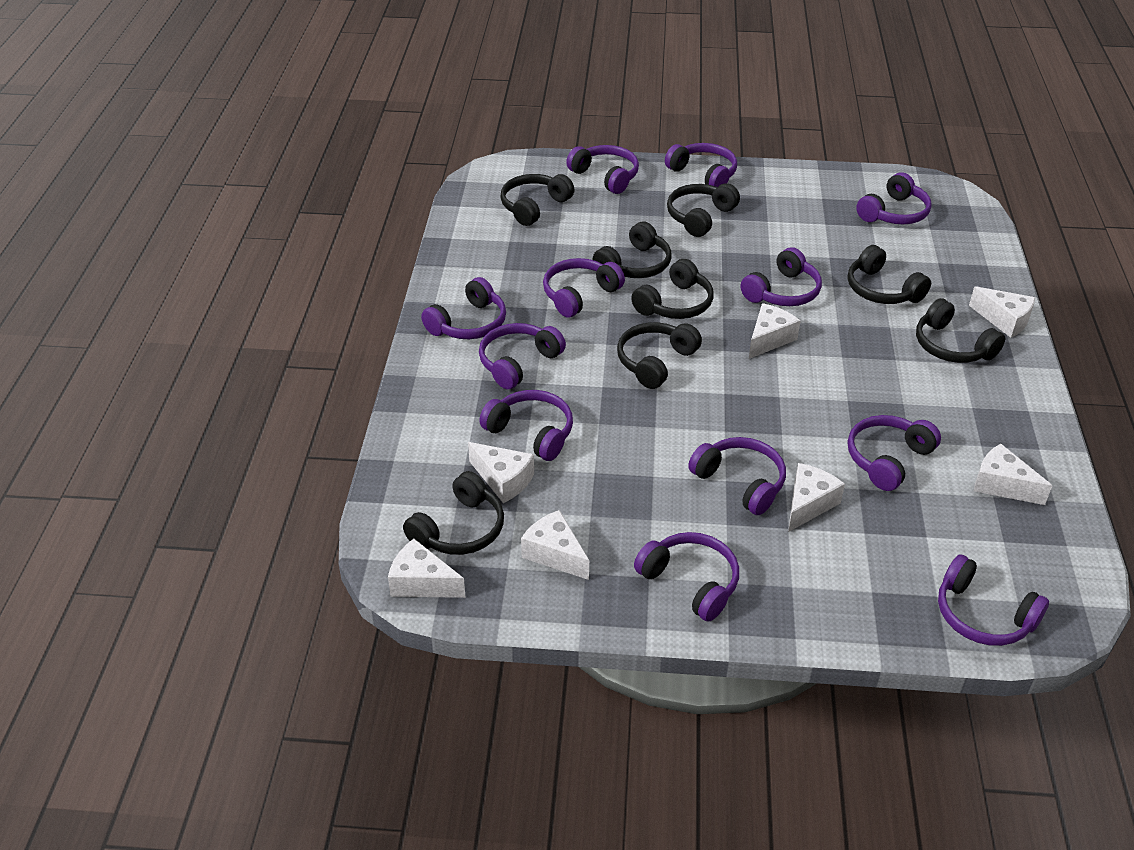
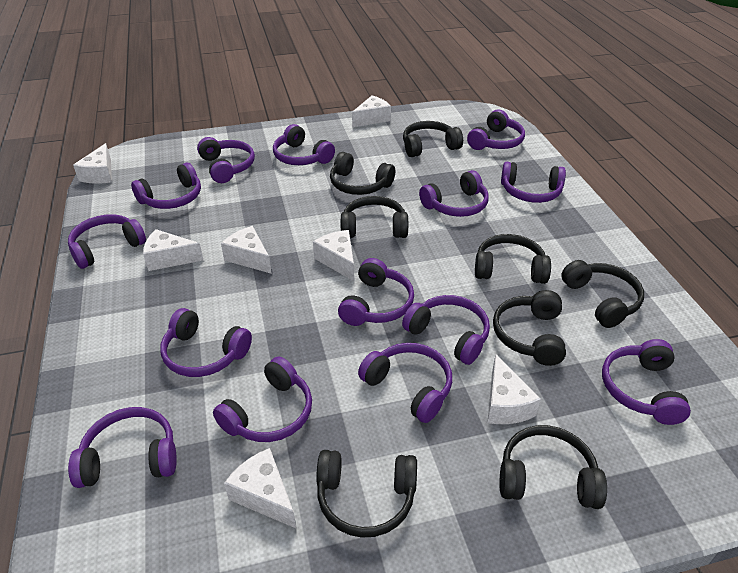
purple headphones: [421,277,506,339] [479,323,566,389] [479,390,573,461] [543,258,625,318] [566,145,639,194] [634,532,739,622] [665,143,737,187] [688,437,786,515] [741,247,822,306] [848,415,941,491] [856,173,932,224] [938,554,1049,646] = 12 -> [68,214,146,269] [68,407,177,488] [131,163,201,209] [160,308,252,377] [197,137,255,183] [213,356,312,442] [273,124,335,165] [338,258,414,326] [358,343,452,423] [402,295,490,365] [419,170,489,217] [467,109,525,150] [501,162,566,203] [602,339,691,425] = 14

